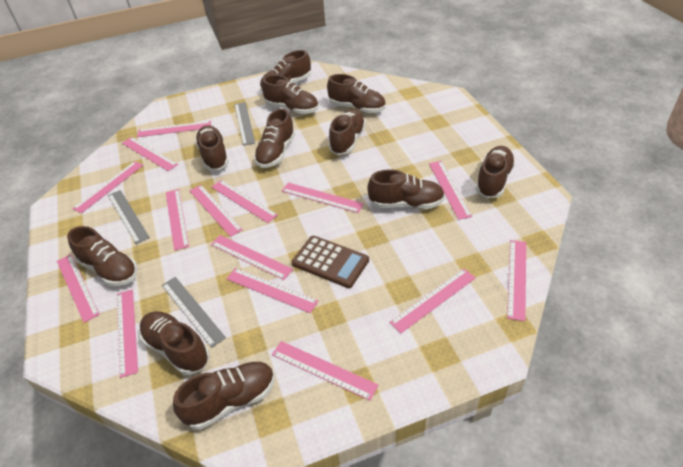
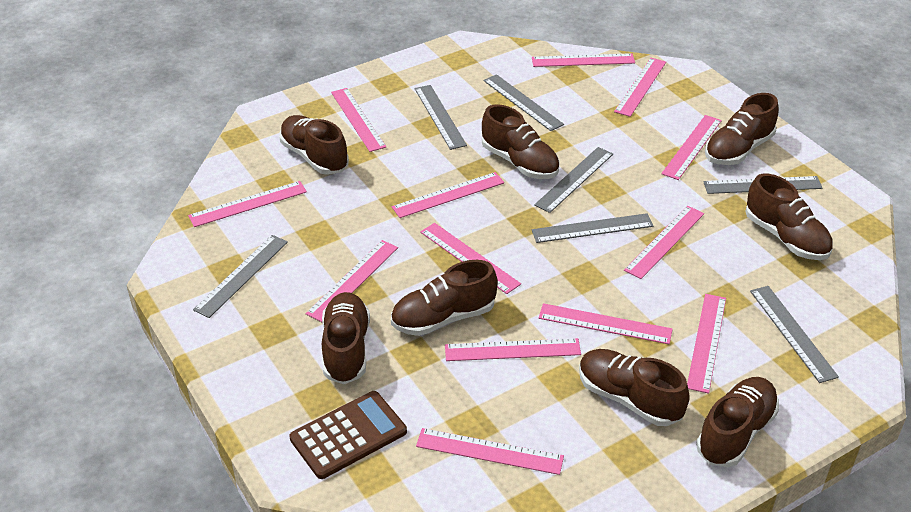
brown shoe: [67,226,138,286] [139,311,210,375] [173,362,275,430] [195,125,229,170] [254,108,295,168] [260,50,311,91] [262,75,319,114] [327,74,386,113] [329,109,366,155] [367,169,445,209] [476,146,516,198] = 11 -> [280,115,349,175] [322,292,370,384] [391,260,498,336] [482,104,560,179] [579,349,690,426] [696,377,779,467] [705,93,778,165] [745,173,833,260] = 8
grey ruler: [108,190,150,244] [162,277,226,348] [234,102,255,146] = 3 -> [193,235,288,318] [415,85,467,150] [483,74,564,131] [532,213,653,243] [534,147,613,213] [703,176,822,194] [750,286,839,383] = 7
pink ruler: [57,254,100,323] [72,161,143,214] [117,289,138,378] [122,137,178,171] [137,121,211,137] [166,189,189,251] [190,185,243,237] [211,180,278,223] [211,235,293,280] [227,268,318,313] [272,341,378,401] [282,183,364,213] [389,268,476,333] [429,161,472,220] [507,240,526,321] = 15 -> [188,181,307,227] [306,240,398,322] [331,88,386,152] [392,172,504,218] [416,428,564,475] [420,223,521,294] [445,338,581,361] [532,53,635,67] [539,303,673,344] [614,58,666,117] [624,206,704,279] [661,115,722,180] [687,294,726,393] = 13

